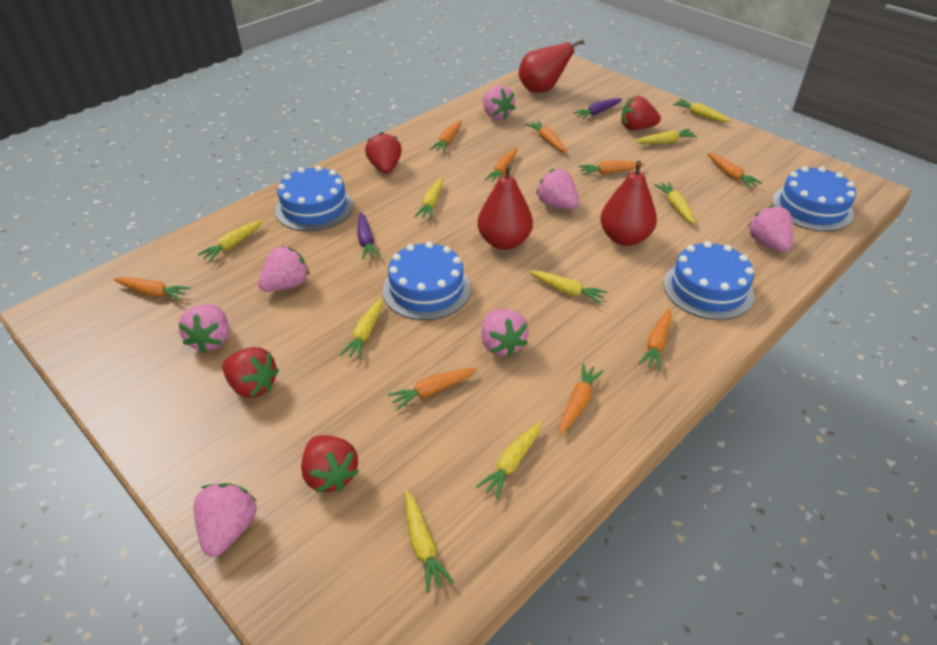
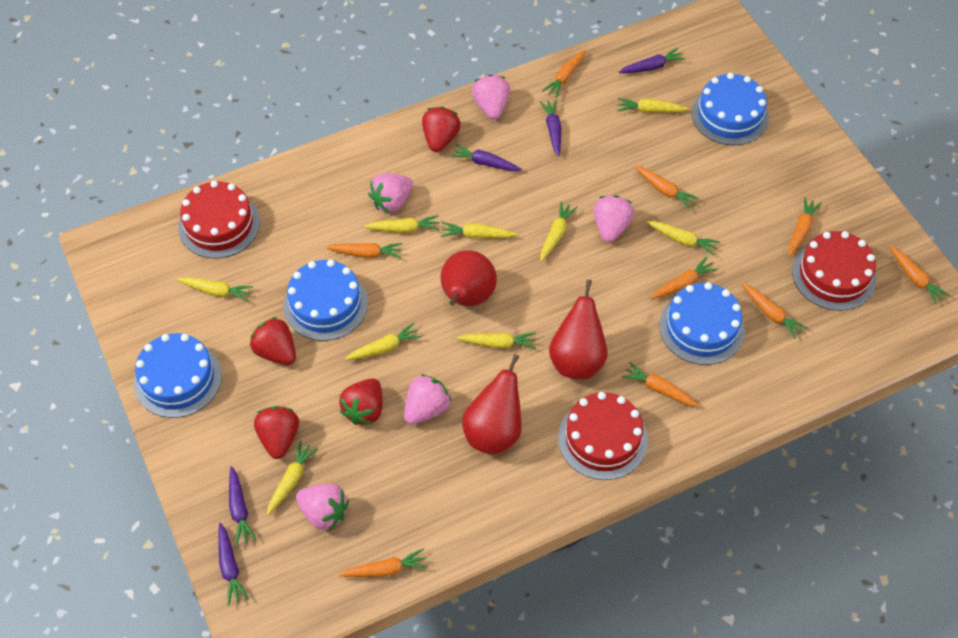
pink strawberry: [179,304,229,353] [194,483,257,557] [258,246,309,292] [481,309,529,357] [483,85,515,120] [536,169,579,209] [748,205,793,252] = 7 -> [296,484,349,531] [368,173,413,213] [404,374,451,425] [472,74,510,120] [593,195,634,242] = 5
purple carrot: [357,212,381,260] [573,98,622,119] = 2 -> [218,523,249,605] [229,466,257,546] [450,144,522,171] [540,100,561,156] [619,48,685,73] = 5
red cake: none = 0 -> [178,181,260,259] [558,392,648,480] [792,231,876,311] = 3

